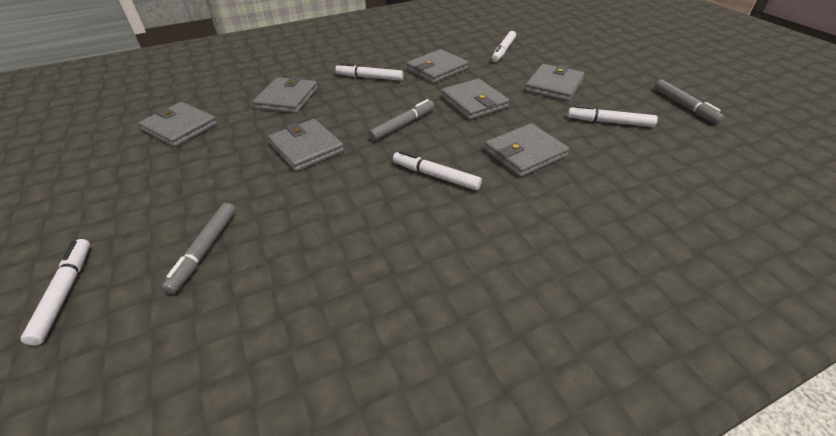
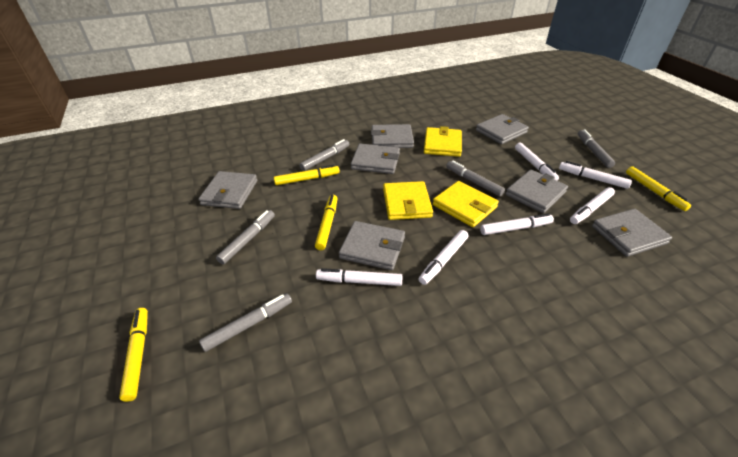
grey marker: [162,203,236,294] [368,99,434,141] [654,80,724,124] = 3 -> [199,294,292,352] [216,210,275,264] [299,139,349,171] [446,161,505,196] [578,129,615,168] = 5
white marker: [21,239,90,346] [335,63,403,81] [393,151,482,190] [492,31,516,62] [568,105,658,127] = 5 -> [316,268,403,286] [419,230,468,285] [480,213,554,235] [515,143,559,180] [559,161,632,189] [570,187,615,224] = 6
yellow marker: none = 0 -> [119,308,148,402] [274,165,340,185] [315,195,337,250] [626,166,691,211] = 4
yellow wallet: none = 0 -> [383,181,433,220] [424,126,462,157] [433,181,499,227] = 3

